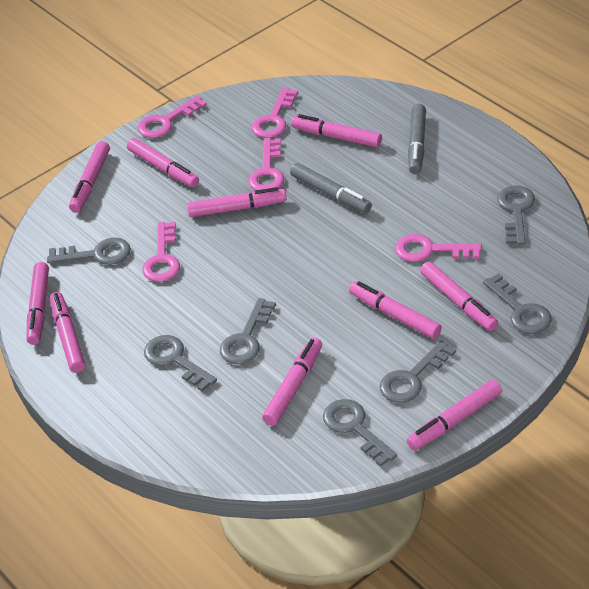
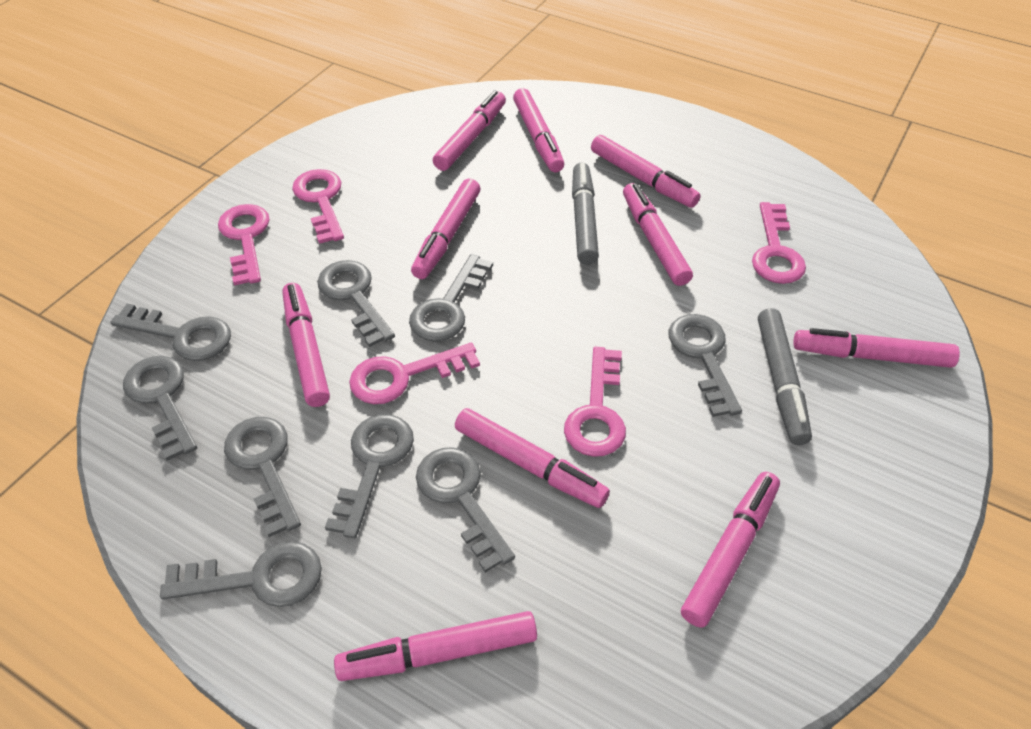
grey key: [47,237,131,265] [144,335,217,391] [220,298,276,364] [323,399,397,467] [380,341,456,403] [483,273,552,334] [497,185,535,245] = 7 -> [110,304,231,361] [123,356,197,461] [160,541,322,607] [224,417,301,537] [317,260,395,347] [325,414,414,538] [409,254,493,342] [416,447,515,573] [669,314,742,417] = 9

